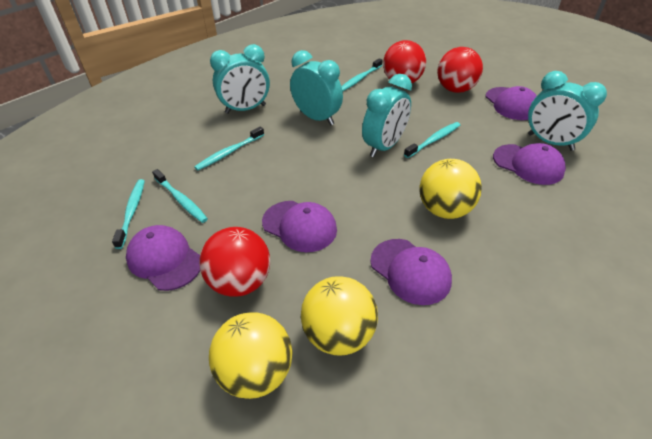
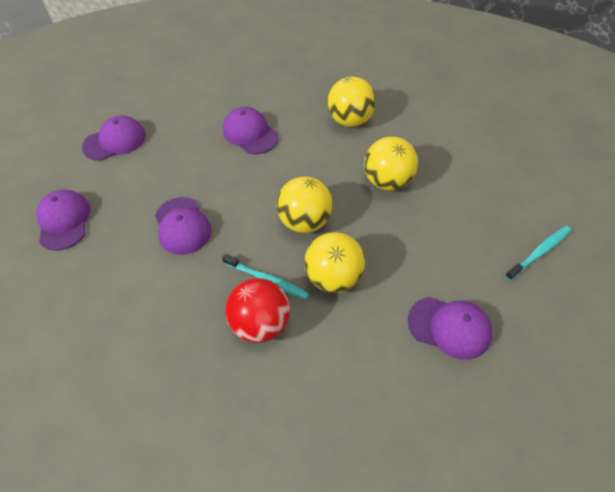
red ball: [199,227,270,297] [383,40,426,83] [437,47,483,93] = 3 -> [225,278,290,343] = 1
turquoise clock: [210,44,270,114] [290,50,343,125] [362,74,412,157] [528,71,607,151] = 4 -> none = 0
turquoise toothbrush: [112,179,145,249] [152,169,208,223] [194,127,264,171] [341,58,383,91] [404,122,460,158] = 5 -> [222,253,309,300] [505,226,571,281] = 2
yellow ball: [209,312,292,399] [301,276,378,356] [419,159,482,219] = 3 -> [276,176,333,233] [304,232,365,293] [327,77,376,127] [364,137,418,190] = 4

